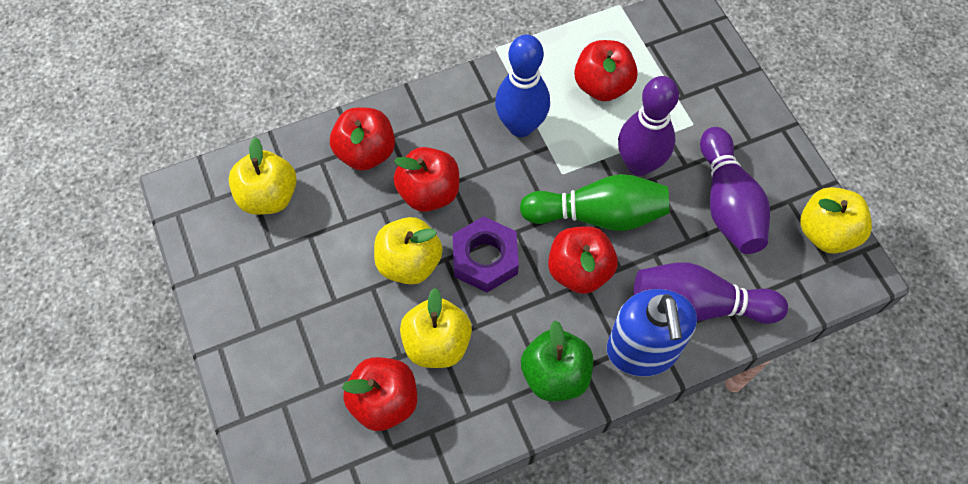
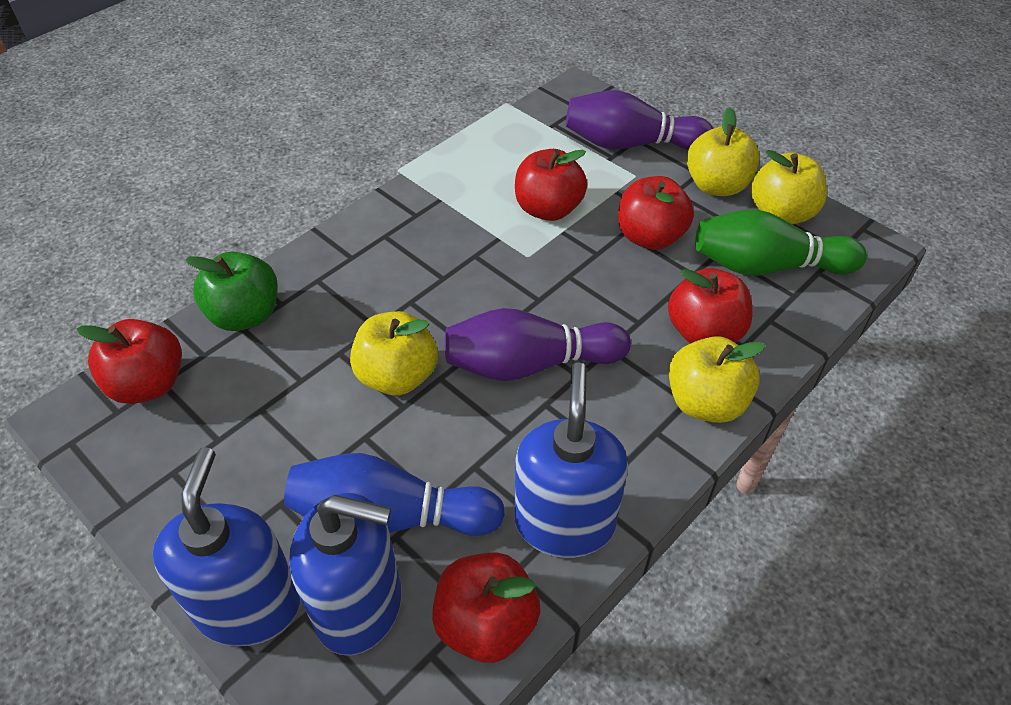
blue soap dispenser: [607,289,697,377] = 1 -> [153,447,300,646] [289,493,402,655] [515,362,628,558] = 3
purple bowling pin: [618,76,679,176] [634,262,788,324] [700,127,770,254] = 3 -> [445,308,631,381] [566,90,713,150] = 2
purple nut: [453,216,519,293] = 1 -> none = 0

